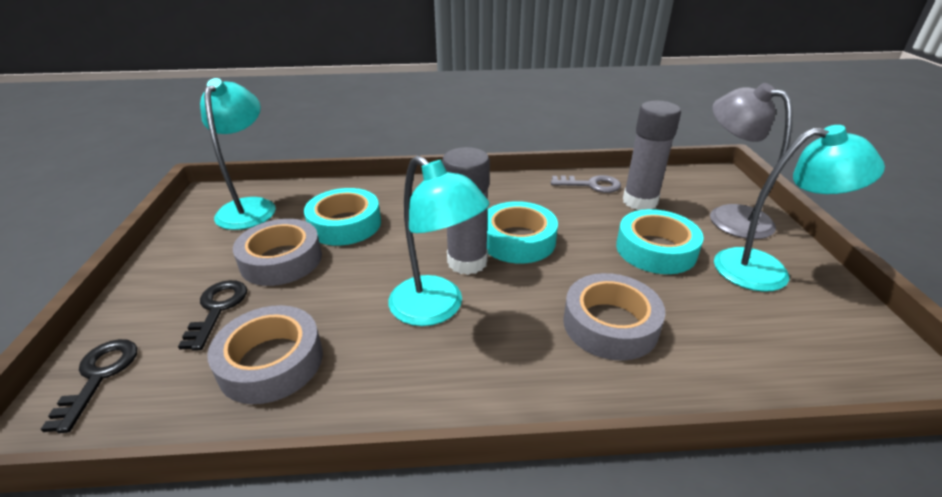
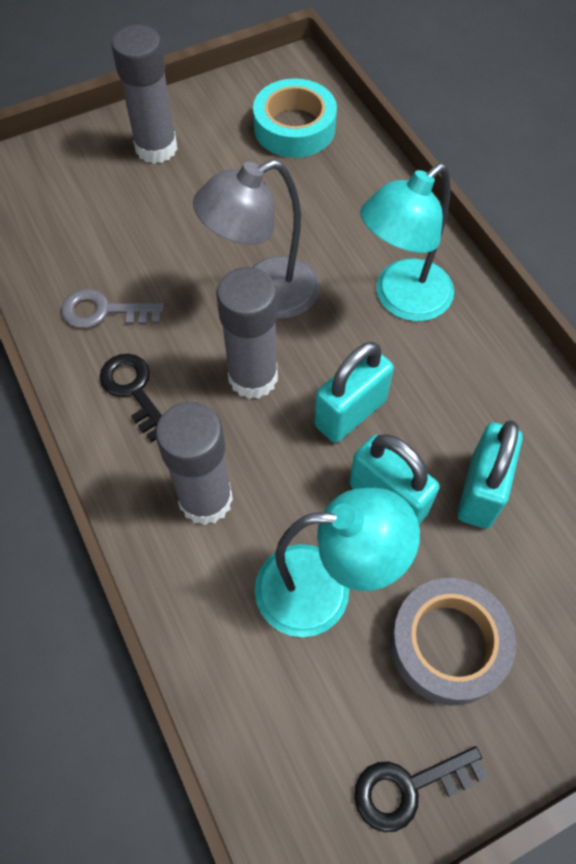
grey glue stick: [442,147,490,275] [623,101,681,210] = 2 -> [111,25,177,164] [155,402,233,525] [216,267,278,399] = 3
grey tape: [207,305,323,404] [233,219,322,286] [563,273,665,361] = 3 -> [390,578,516,706] = 1
turquoise lamp: [200,78,276,230] [388,155,489,326] [714,125,885,292] = 3 -> [255,488,420,637] [360,164,454,321] = 2
turquoise padlock: none = 0 -> [314,342,394,443] [349,434,440,524] [457,420,523,529] = 3
turquoise tape: [304,188,381,245] [487,201,558,263] [616,209,704,274] = 3 -> [253,78,337,158] = 1

